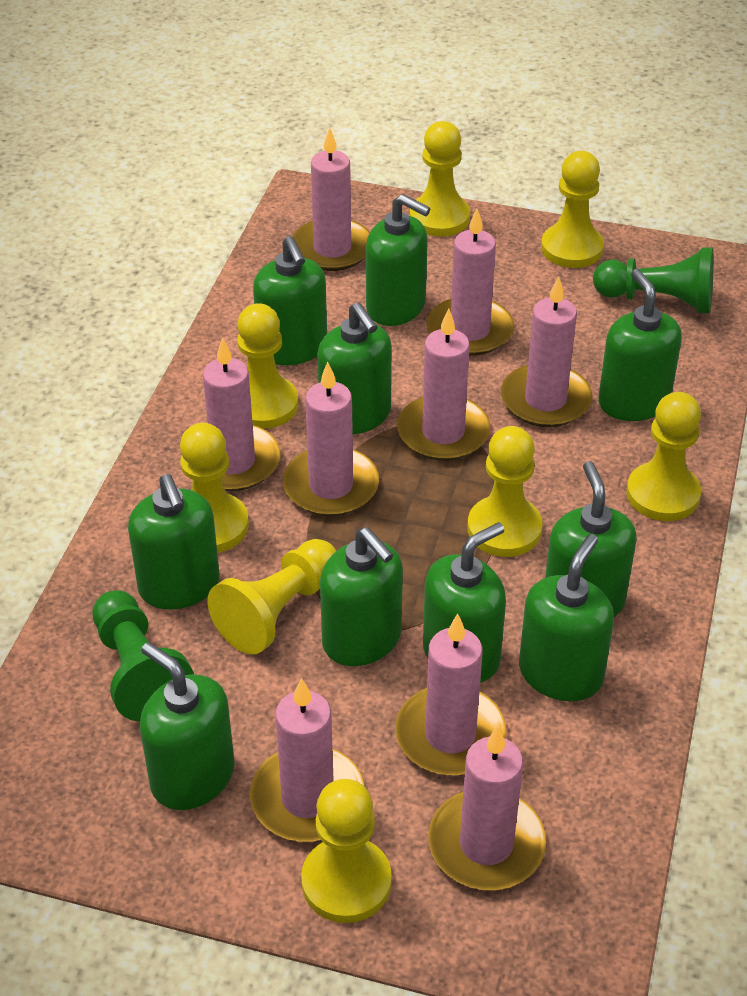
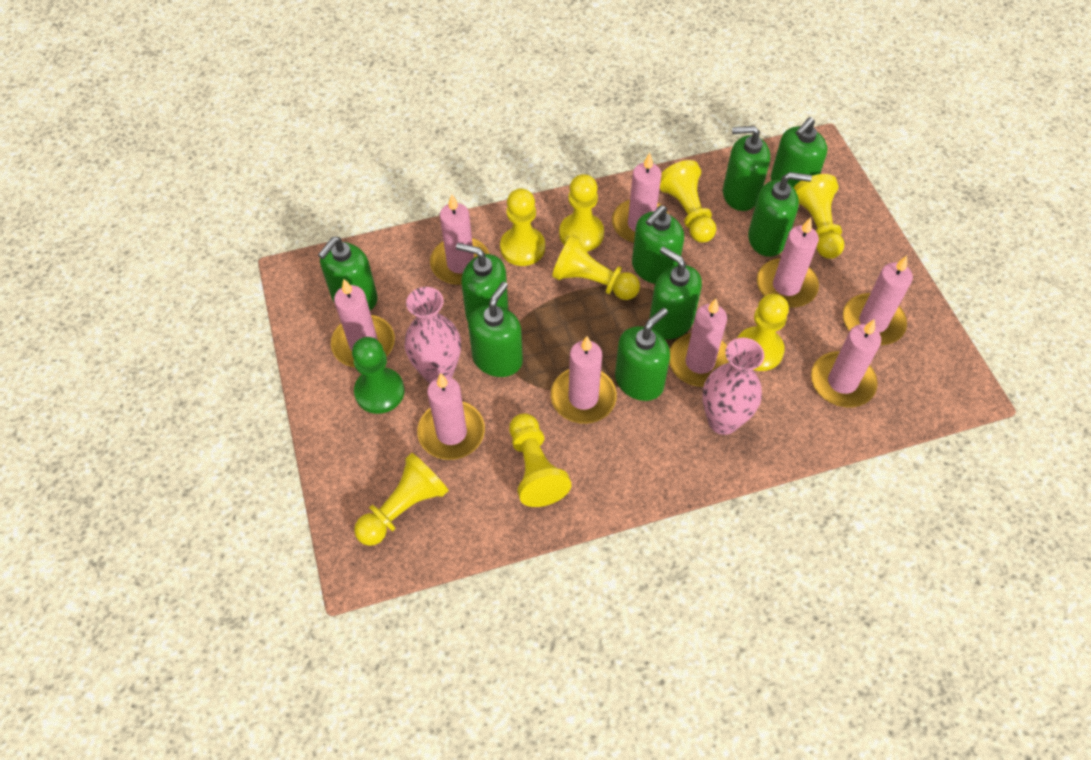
green pawn: [93,590,194,722] [593,247,714,313] = 2 -> [352,337,405,414] = 1
green soap dispenser: [128,474,220,609] [140,642,235,810] [253,236,327,365] [317,302,392,434] [320,527,403,666] [366,194,431,326] [423,522,506,683] [519,534,614,701] [545,461,637,617] [598,269,682,421] = 10 -> [318,237,378,311] [456,243,508,321] [468,282,523,377] [615,308,670,401] [632,205,684,284] [649,246,702,339] [723,126,770,211] [748,172,812,257] [771,117,828,187] = 9
pink vase: none = 0 -> [405,287,461,383] [702,338,764,435] = 2

